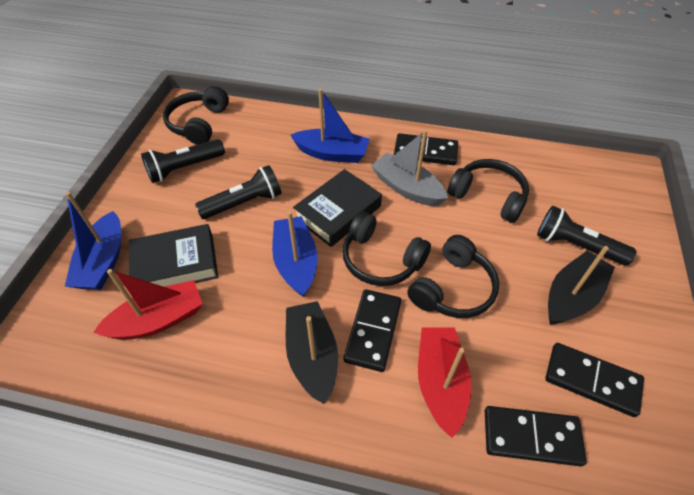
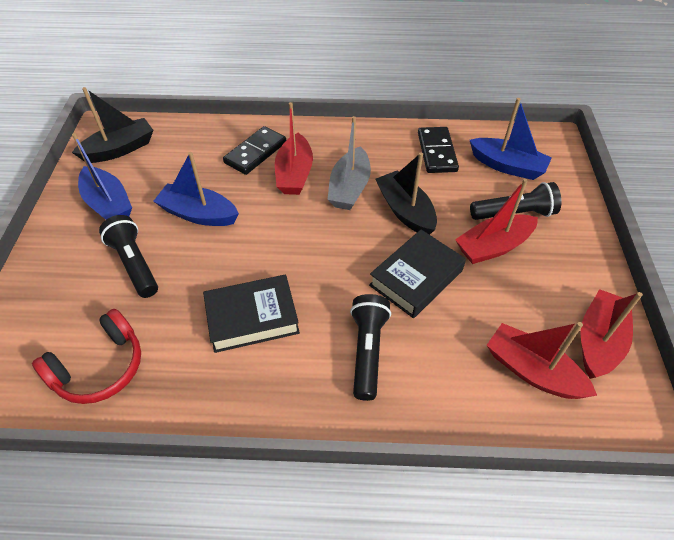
black domino: [343,289,401,372] [394,133,458,165] [485,406,587,467] [545,343,644,417] = 4 -> [223,126,286,175] [418,127,459,173] = 2
black headphones: [163,86,229,145] [342,211,431,286] [407,235,499,318] [448,159,529,223] = 4 -> none = 0
red boat: [93,269,203,340] [418,328,471,438] = 2 -> [275,102,313,195] [455,179,538,264] [487,322,597,399] [580,289,643,379] = 4
red headphones: none = 0 -> [32,309,141,404] = 1

